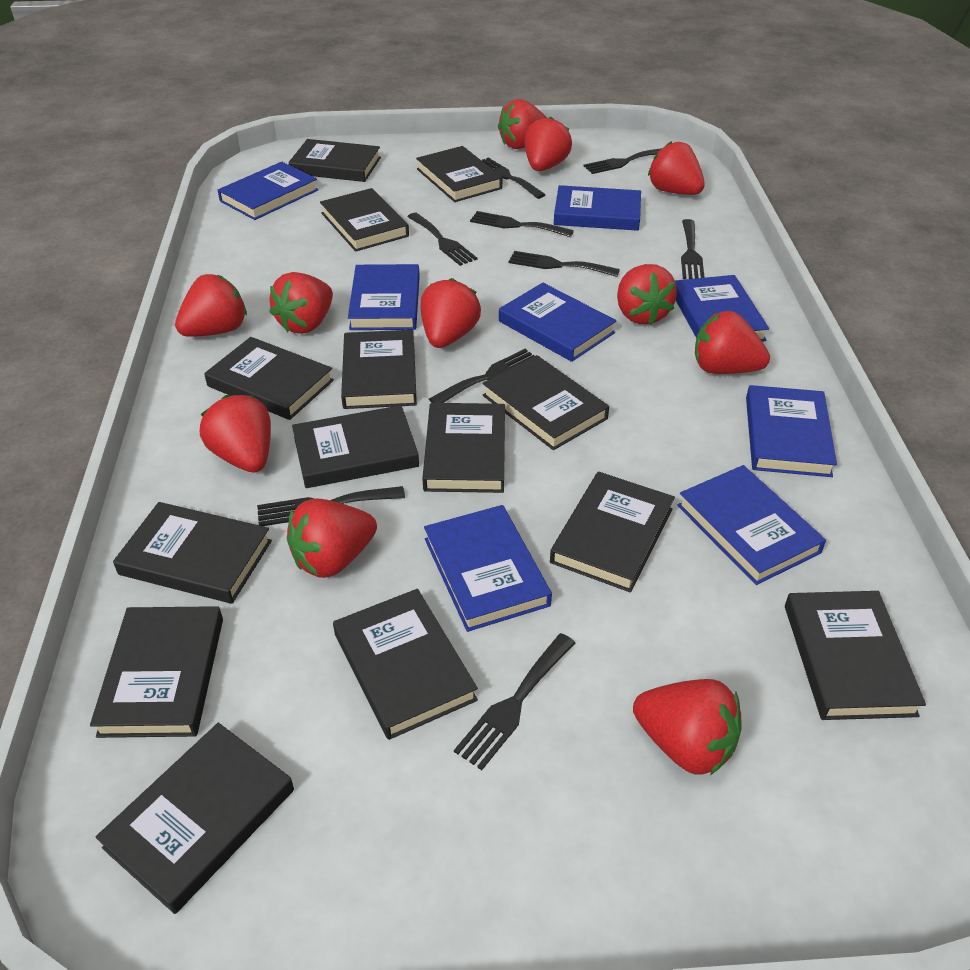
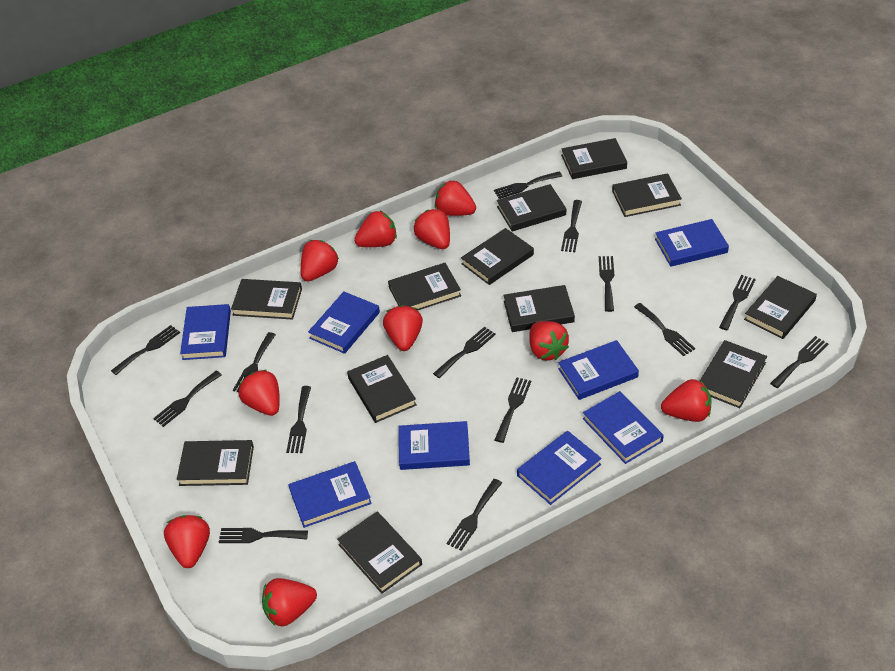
black book: [90,606,223,738] [96,723,294,914] [113,502,272,604] [204,337,334,420] [289,139,381,182] [292,405,419,488] [320,188,409,252] [333,589,478,740] [341,330,417,409] [416,146,502,202] [422,403,505,493] [483,355,609,450] [550,472,675,592] [785,591,926,720] = 14 -> [177,440,254,486] [231,279,302,320] [337,512,422,594] [347,355,416,423] [388,263,461,311] [461,228,534,285] [497,184,566,231] [504,285,575,332] [561,138,627,179] [612,173,682,217] [700,340,767,408] [744,276,817,339] = 12
black fork: [257,486,405,526] [407,213,477,266] [429,349,535,403] [454,633,575,770] [470,211,574,237] [482,157,546,199] [509,251,620,277] [584,148,662,174] [681,219,705,279] = 9 -> [111,325,180,375] [153,371,222,427] [219,528,308,543] [233,332,276,392] [286,386,311,453] [433,327,496,378] [447,479,502,551] [494,171,562,199] [495,377,531,443] [561,200,582,252] [599,256,614,312] [634,303,695,356] [719,275,756,330] [770,336,828,388] = 14
red strawberry: [175,274,247,337] [200,395,271,472] [269,272,333,334] [287,499,377,578] [421,278,481,348] [498,99,547,149] [524,116,572,171] [617,264,677,325] [633,679,741,775] [648,141,705,195] [695,311,770,374] = 11 -> [164,515,210,568] [239,370,280,416] [262,578,317,626] [301,240,339,281] [354,211,397,247] [383,305,423,351] [414,209,450,249] [435,181,476,216] [529,321,569,360] [661,379,711,422] = 10

